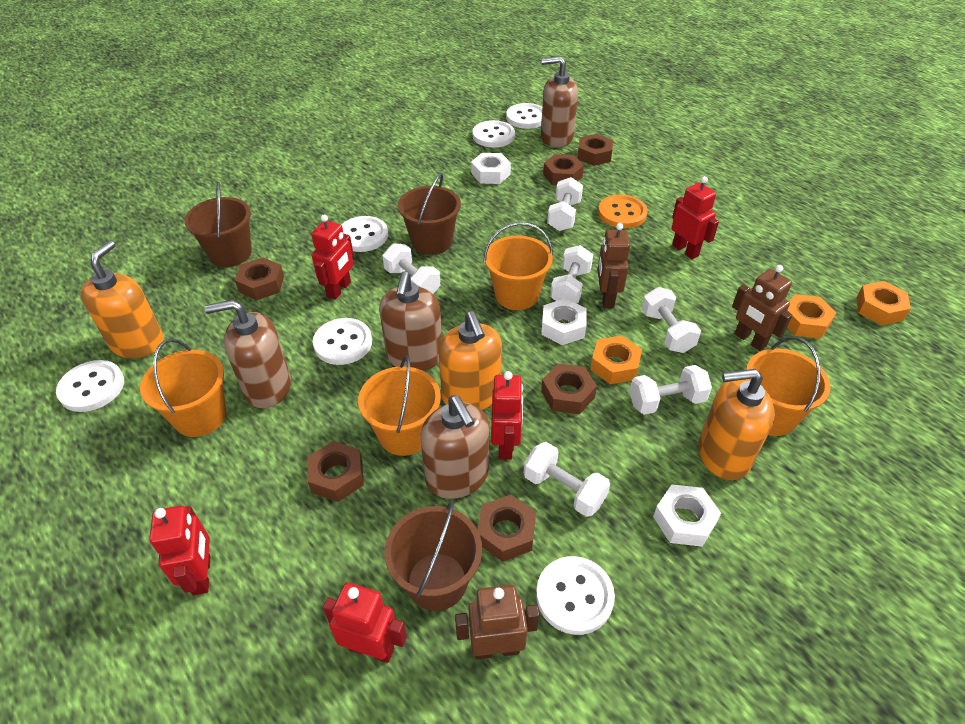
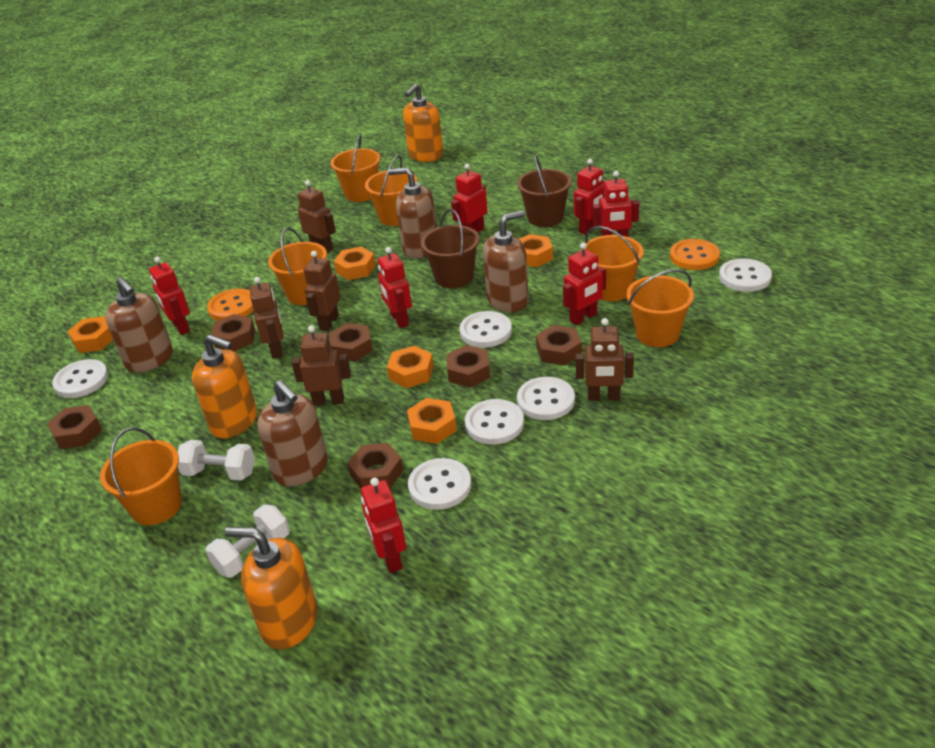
brown bucket: [184,182,252,267] [384,501,482,611] [398,173,461,255] = 3 -> [421,209,480,288] [517,154,572,227] = 2
brown robot: [455,585,540,660] [597,223,630,308] [732,265,792,351] = 3 -> [250,277,284,359] [292,325,351,406] [298,180,336,253] [304,251,341,331] [576,318,634,401] = 5
orange bucket: [140,339,226,437] [358,355,441,456] [484,222,553,310] [746,336,830,436] = 4 -> [100,427,182,525] [268,227,327,305] [331,133,381,202] [365,155,417,226] [581,226,644,301] [626,269,694,347] = 6
orange button: [598,194,648,229] = 1 -> [207,289,254,321] [670,239,720,270] = 2
orange nut: [590,335,642,384] [787,294,836,339] [857,281,911,325] = 3 -> [68,316,113,353] [334,247,376,280] [387,346,434,388] [407,398,457,444] [519,234,553,267] = 5
red robot: [149,506,210,595] [311,215,353,300] [323,582,407,663] [491,371,523,460] [672,176,719,259] = 5 -> [149,257,190,335] [361,478,406,573] [378,247,412,328] [451,164,487,232] [563,243,606,325] [574,159,604,235] [593,171,639,237] = 7
white dumbbell: [382,243,441,294] [524,442,610,517] [547,177,583,231] [550,245,593,303] [629,365,712,415] [642,287,701,353] = 6 -> [178,440,255,481] [205,505,290,578] = 2
white nut: [471,153,511,184] [541,298,587,345] [653,484,721,547] = 3 -> none = 0

